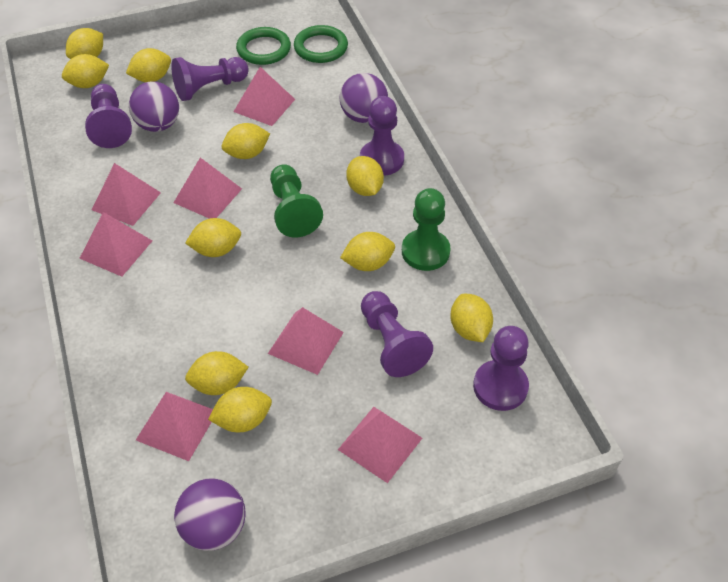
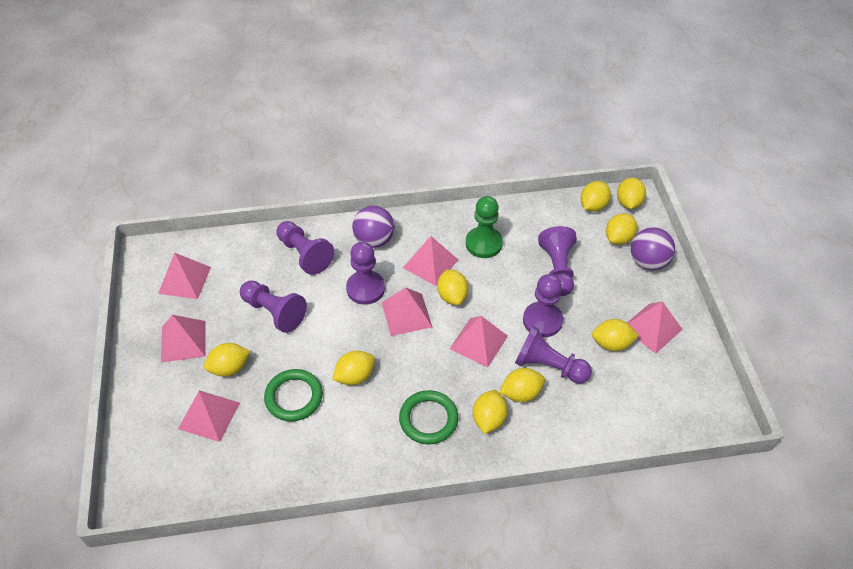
green pawn: [270,164,323,238] [402,188,450,271] = 2 -> [466,196,503,258] = 1
purple ball: [129,81,179,132] [174,478,246,551] [340,73,388,123] = 3 -> [352,206,395,248] [631,227,675,270] = 2
purple pawn: [85,84,132,148] [171,57,249,101] [360,96,404,176] [361,291,433,377] [473,326,529,411] = 5 -> [240,280,307,333] [276,221,334,275] [346,242,385,305] [515,326,592,384] [523,274,563,337] [538,226,577,296] = 6
yellow lemon: [62,54,109,88] [66,28,103,59] [126,48,171,82] [185,218,241,257] [185,351,248,395] [208,387,272,432] [222,123,270,159] [340,232,395,271] [346,156,384,196] [450,294,493,342] = 10 -> [204,343,251,377] [332,351,375,385] [437,269,469,305] [473,390,507,434] [499,368,545,402] [580,181,611,212] [592,319,639,351] [606,213,637,245] [617,177,646,209] = 9

